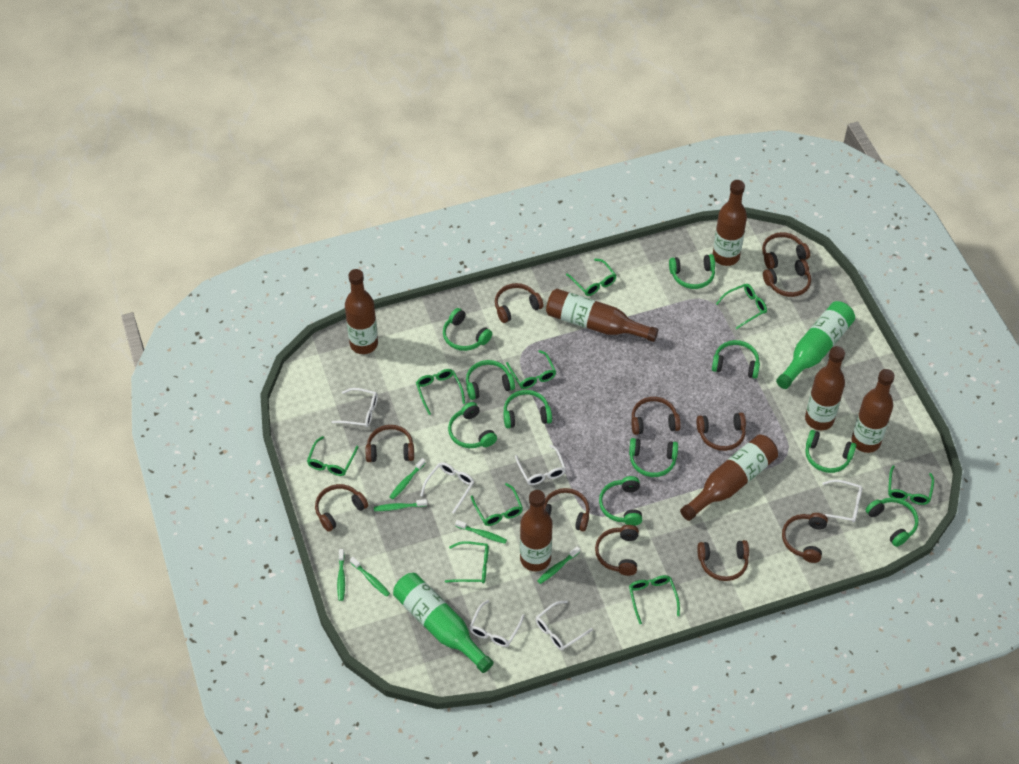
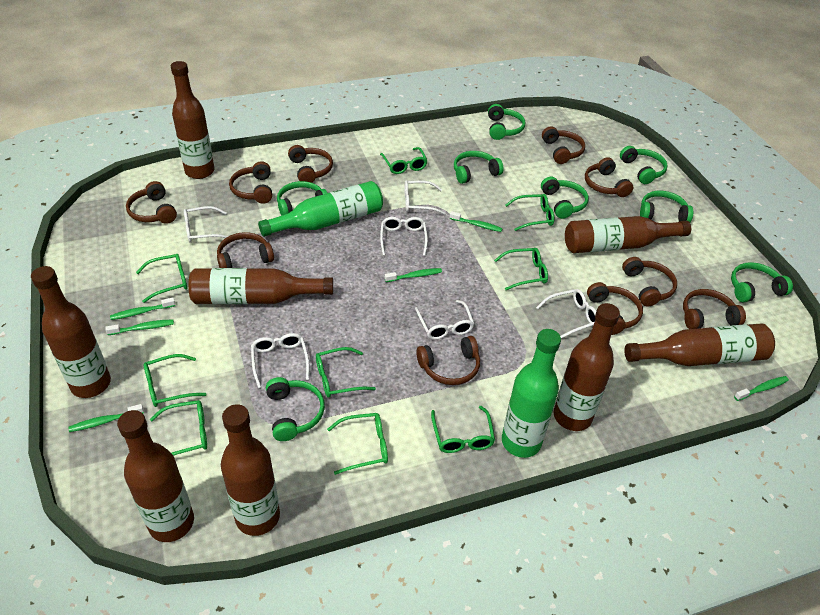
brown bottle: [345,269,378,354] [520,490,553,571] [546,289,658,342] [680,434,778,521] [712,180,747,266] [805,346,845,430] [852,369,895,453] = 7 -> [31,266,111,398] [117,410,194,542] [171,61,215,179] [188,268,333,304] [221,404,280,536] [554,303,620,431] [565,216,691,253] [625,323,775,366] = 8
brown headphones: [315,484,368,532] [366,425,414,462] [495,283,543,323] [544,488,590,531] [595,525,639,576] [631,397,681,435] [697,413,746,451] [697,540,749,581] [762,232,810,269] [763,259,811,297] [782,513,828,563] = 11 -> [126,181,177,224] [217,232,274,268] [229,161,272,204] [288,145,333,183] [416,336,480,385] [542,126,585,164] [585,157,633,197] [587,282,643,335] [622,257,677,307] [683,289,746,329] = 10
green headphones: [443,308,492,351] [448,402,497,448] [466,360,515,400] [503,390,552,428] [599,476,642,526] [629,438,678,477] [669,254,715,289] [712,340,760,379] [805,430,857,473] [866,498,919,547] = 10 -> [266,377,325,441] [277,181,327,216] [454,151,504,184] [488,104,525,140] [541,177,589,219] [620,146,668,184] [640,191,693,222] [731,262,793,303] = 8

